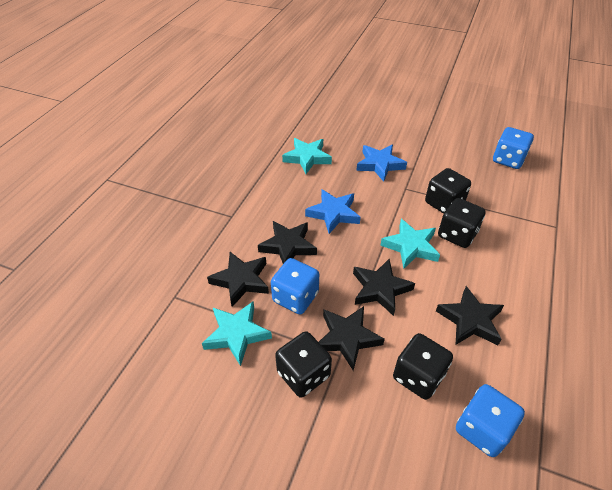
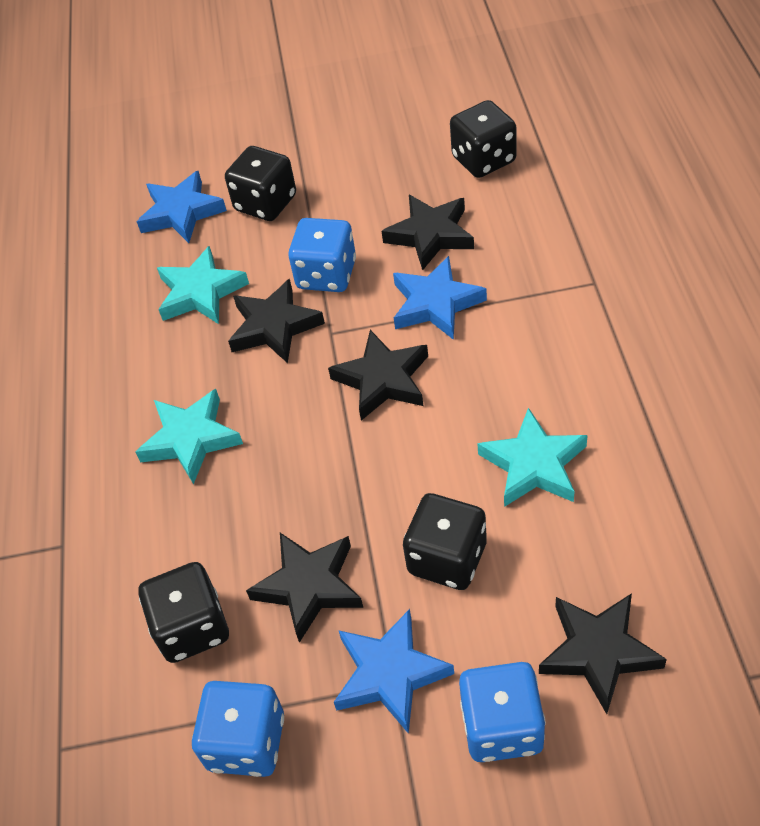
blue star: [305,189,361,234] [356,145,407,182] = 2 -> [137,171,227,243] [334,609,454,734] [393,256,487,340] = 3

